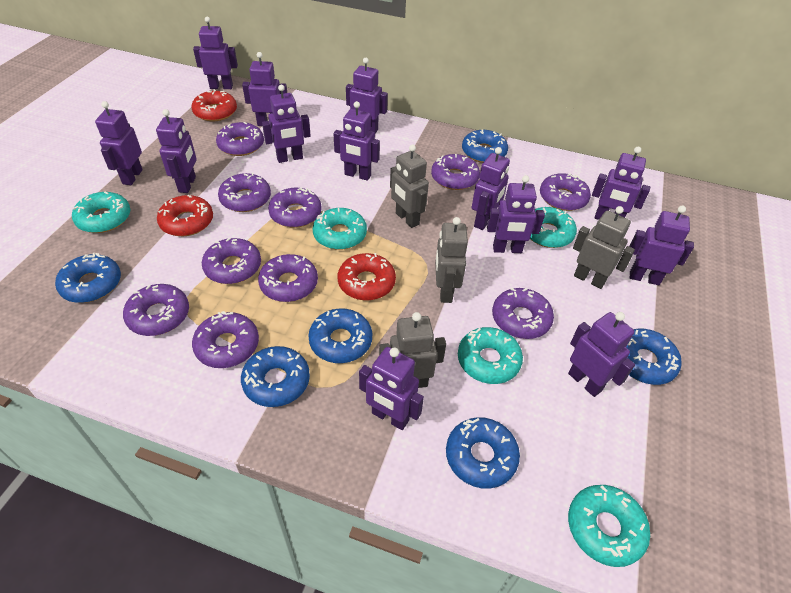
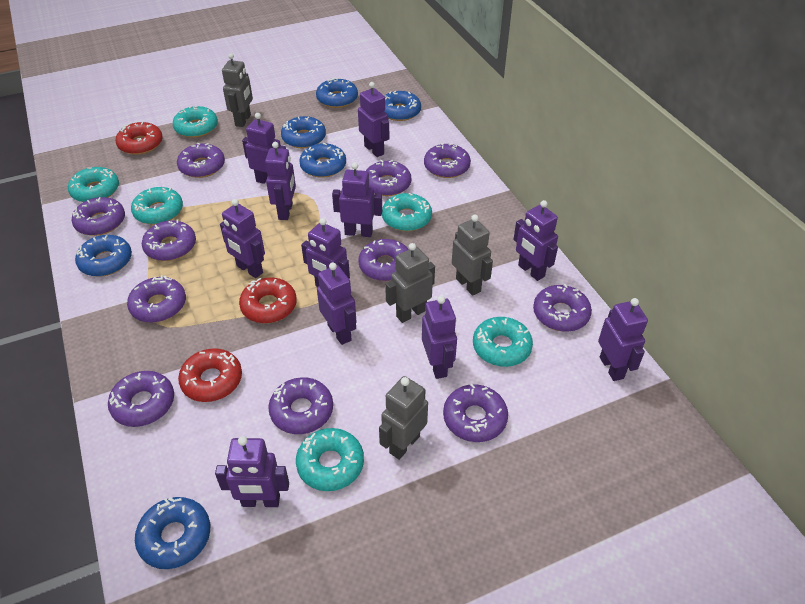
purple donut: [123,284,189,336] [192,311,259,368] [202,237,261,284] [216,122,264,156] [218,173,271,212] [258,254,318,302] [268,187,322,228] [431,154,480,190] [492,288,554,339] [540,173,591,211] = 10 -> [71,197,125,236] [108,371,174,427] [127,275,186,323] [142,220,196,261] [177,143,225,178] [268,377,333,434] [358,239,409,281] [366,160,411,196] [424,143,471,178] [443,384,508,442] [533,284,592,332] = 11
purple robot: [95,101,143,185] [156,109,197,193] [193,17,238,89] [242,52,287,126] [262,85,311,163] [334,101,380,181] [346,58,388,134] [359,347,424,430] [472,147,510,230] [487,175,545,253] [568,312,635,397] [592,147,650,220] [629,206,694,285] = 13 -> [215,436,289,507] [220,199,265,278] [242,113,286,184] [265,142,296,220] [301,218,350,287] [317,263,357,345] [332,163,382,237] [358,82,389,157] [422,296,457,379] [513,200,558,281] [598,298,648,381] = 11
turquoise donut: [72,191,130,233] [313,208,367,250] [458,327,523,384] [530,207,577,248] [568,485,650,567] = 5 -> [68,167,119,202] [131,187,183,225] [173,106,218,138] [296,428,364,491] [382,193,432,231] [473,317,533,367] = 6

